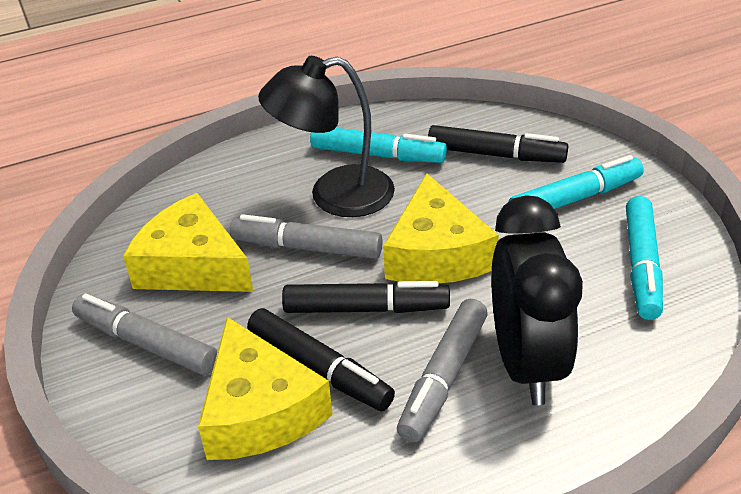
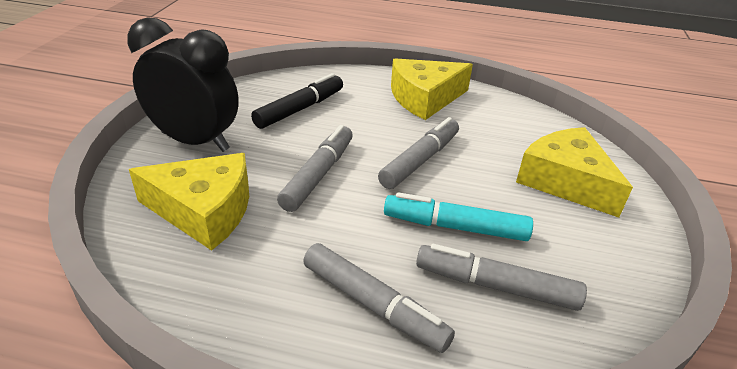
black lamp: [258,56,395,217] = 1 -> none = 0
black marker: [247,308,395,411] [282,281,450,313] [428,125,568,163] = 3 -> [251,73,343,129] = 1
grey marker: [72,294,218,375] [230,214,383,259] [397,299,488,442] = 3 -> [277,125,353,212] [303,243,455,353] [378,117,459,189] [416,244,587,311] = 4
turquoise marker: [310,128,447,163] [509,155,644,209] [626,196,663,320] = 3 -> [384,192,533,241] = 1

